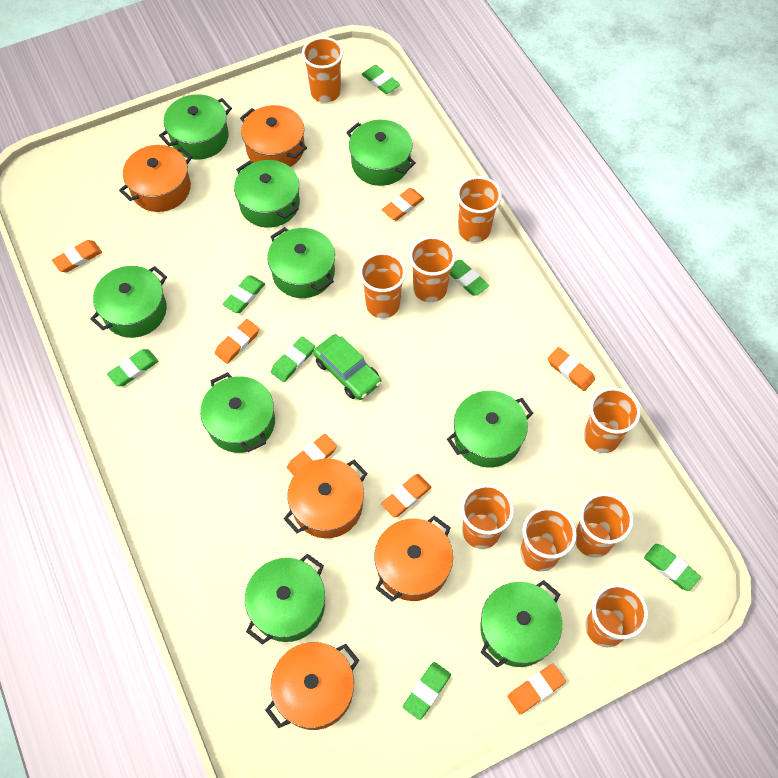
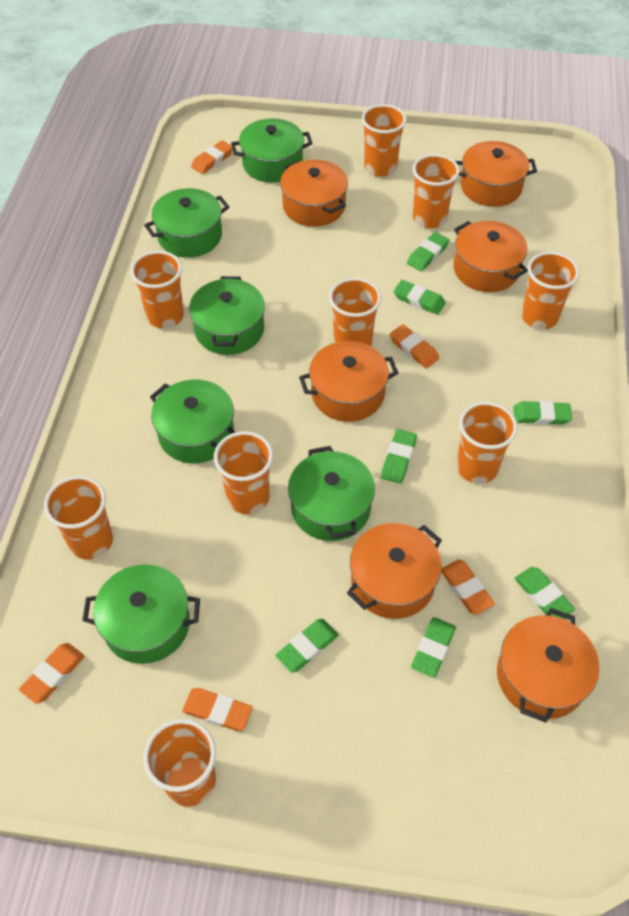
green car: [313,334,381,400] = 1 -> none = 0
green pot: [90,266,167,338] [159,94,232,159] [200,372,275,453] [234,160,300,228] [245,553,325,645] [267,227,335,298] [346,120,416,186] [447,391,533,468] [480,580,562,668] = 9 -> [82,564,200,664] [144,188,229,258] [150,380,236,464] [189,276,265,355] [231,118,313,183] [288,446,375,541] = 6
orange eraser: [52,240,102,272] [215,319,259,364] [287,434,337,475] [381,474,431,517] [382,188,424,220] [507,664,566,714] [548,347,595,391] = 7 -> [19,643,85,704] [182,688,253,731] [191,140,233,174] [390,324,439,368] [441,560,495,615] = 5
orange pot: [119,145,192,212] [240,105,307,167] [265,642,359,730] [284,458,368,538] [374,515,453,602] = 5 -> [280,160,348,227] [299,341,398,422] [347,523,442,619] [453,221,528,292] [455,141,537,207] [497,608,599,723] = 6

